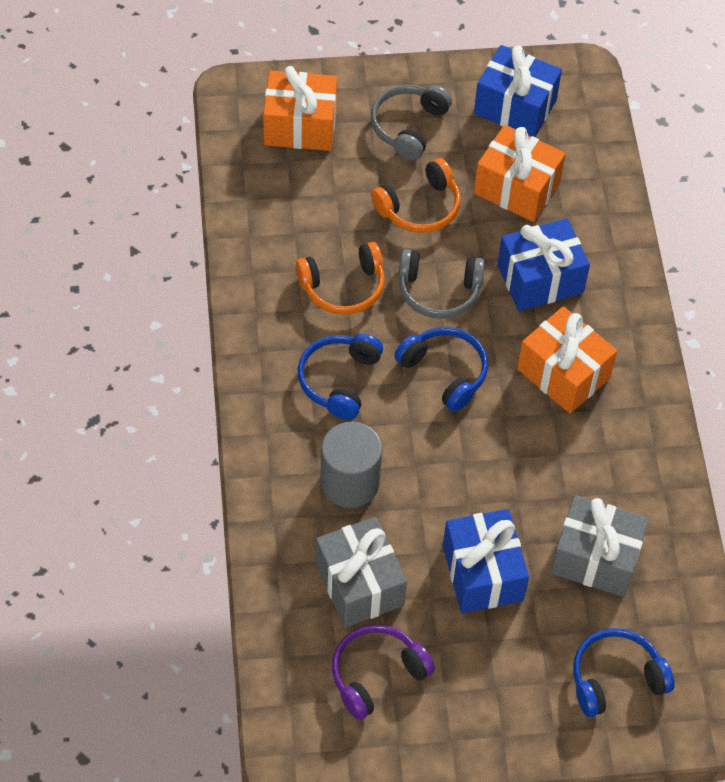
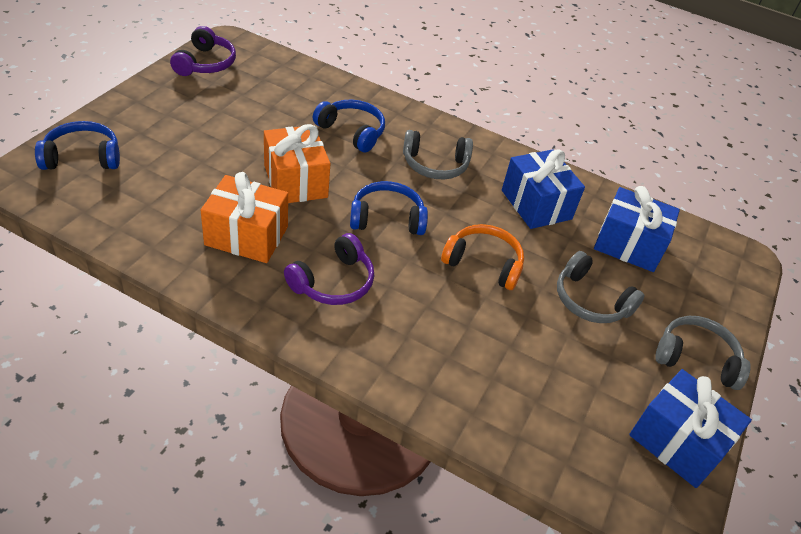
grey cylinder: [320,422,382,508] = 1 -> none = 0
grey gift: [316,517,407,628] [551,495,649,597] = 2 -> none = 0
grey headphones: [371,85,452,161] [399,249,485,318] = 2 -> [403,130,473,179] [557,251,645,323] [655,316,751,390] = 3
orange gift: [263,66,337,151] [474,125,566,222] [517,306,617,414] = 3 -> [201,172,288,263] [264,124,330,203] = 2
orange headphones: [296,242,385,315] [371,158,461,233] = 2 -> [441,224,524,290] = 1
purple headphones: [332,624,435,720] = 1 -> [170,26,236,76] [284,233,374,305] = 2

